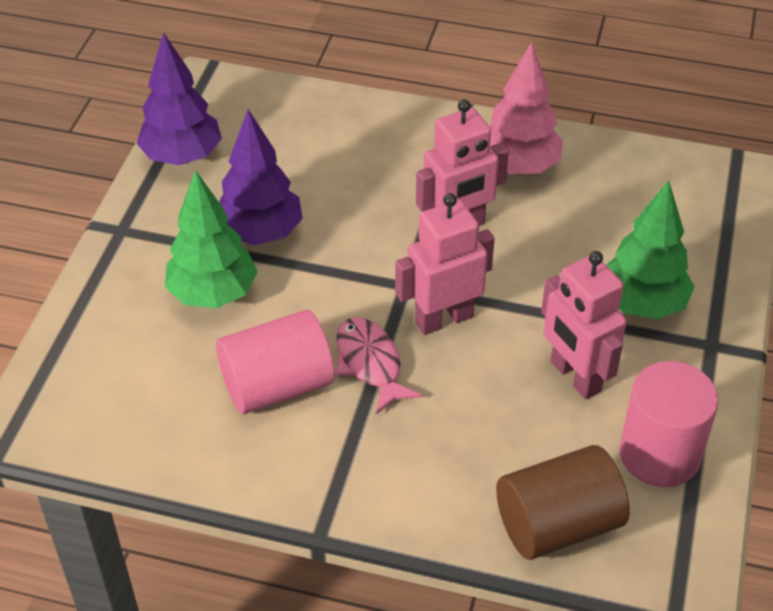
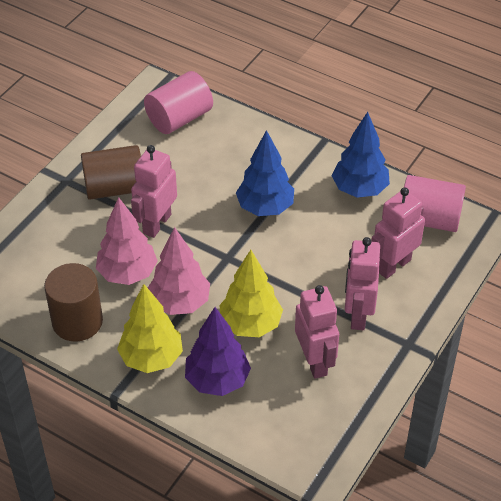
blue tree: none = 0 -> [236,130,294,216] [332,112,390,198] = 2
brown cylinder: [496,445,630,560] = 1 -> [44,263,103,342] [81,145,141,200] = 2
green tree: [165,170,258,308] [606,180,695,319] = 2 -> none = 0
pink fish: [336,317,422,414] = 1 -> none = 0
pink robot: [395,193,495,335] [416,99,509,226] [541,251,627,399] = 3 -> [131,145,177,238] [295,285,339,379] [345,237,380,330] [371,187,425,279] = 4
pink tree: [489,42,563,174] = 1 -> [96,197,158,285] [148,227,210,315] = 2
purple tree: [137,32,222,165] [219,109,303,245] = 2 -> [185,307,251,396] = 1
yellow tree: none = 0 -> [117,284,183,373] [219,250,283,337] = 2

